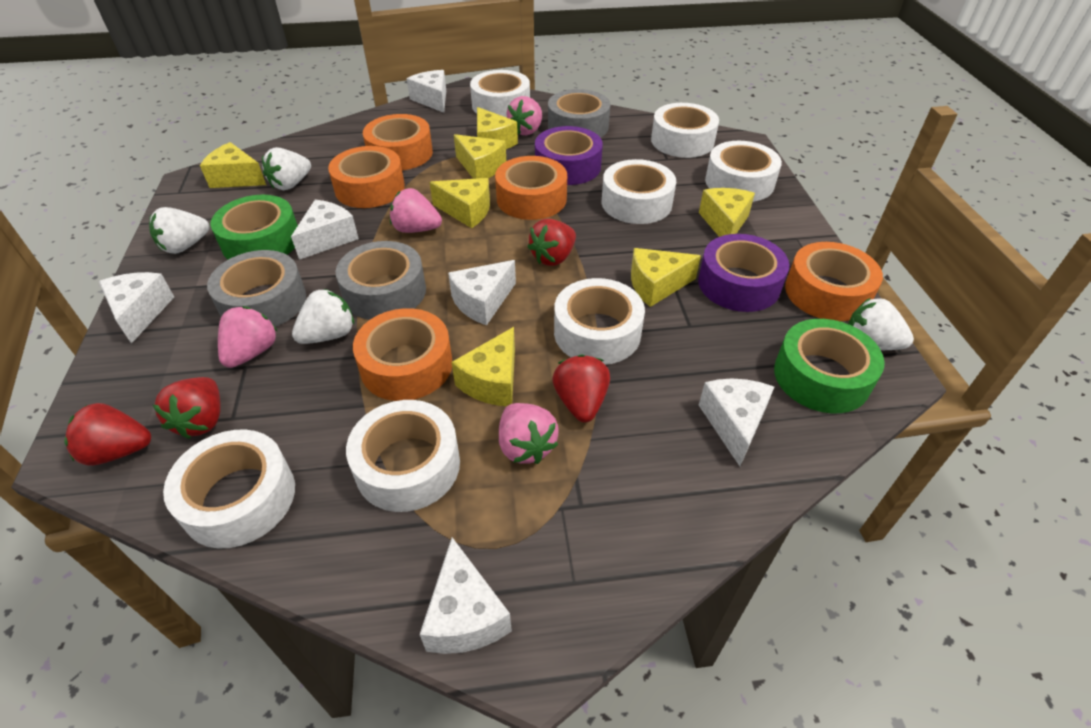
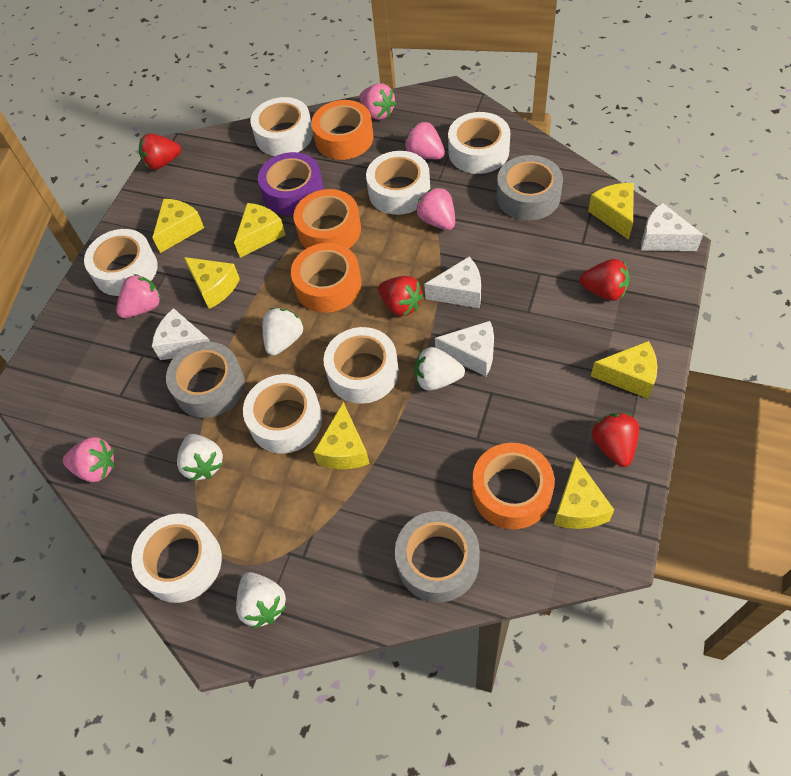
green tape: [211,195,298,259] [774,319,885,413] = 2 -> none = 0
orange tape: [328,146,405,208] [353,308,452,401] [363,114,433,170] [495,156,567,220] [785,242,883,321] = 5 -> [291,243,362,313] [294,189,361,249] [311,100,374,160] [472,443,555,529] = 4
pink strawberry: [218,306,278,368] [390,188,442,233] [499,403,559,464] [507,96,542,135] = 4 -> [63,437,114,482] [116,274,161,318] [360,83,396,120] [405,121,445,159] [416,187,455,230] = 5
purple tape: [535,126,603,185] [698,234,789,312] = 2 -> [258,152,324,215] = 1
white cheese: [99,272,174,344] [291,200,359,260] [407,70,446,113] [420,537,512,654] [448,260,516,325] [699,378,774,466] = 6 -> [152,308,210,360] [424,257,481,308] [435,321,494,376] [641,203,703,251] = 4

